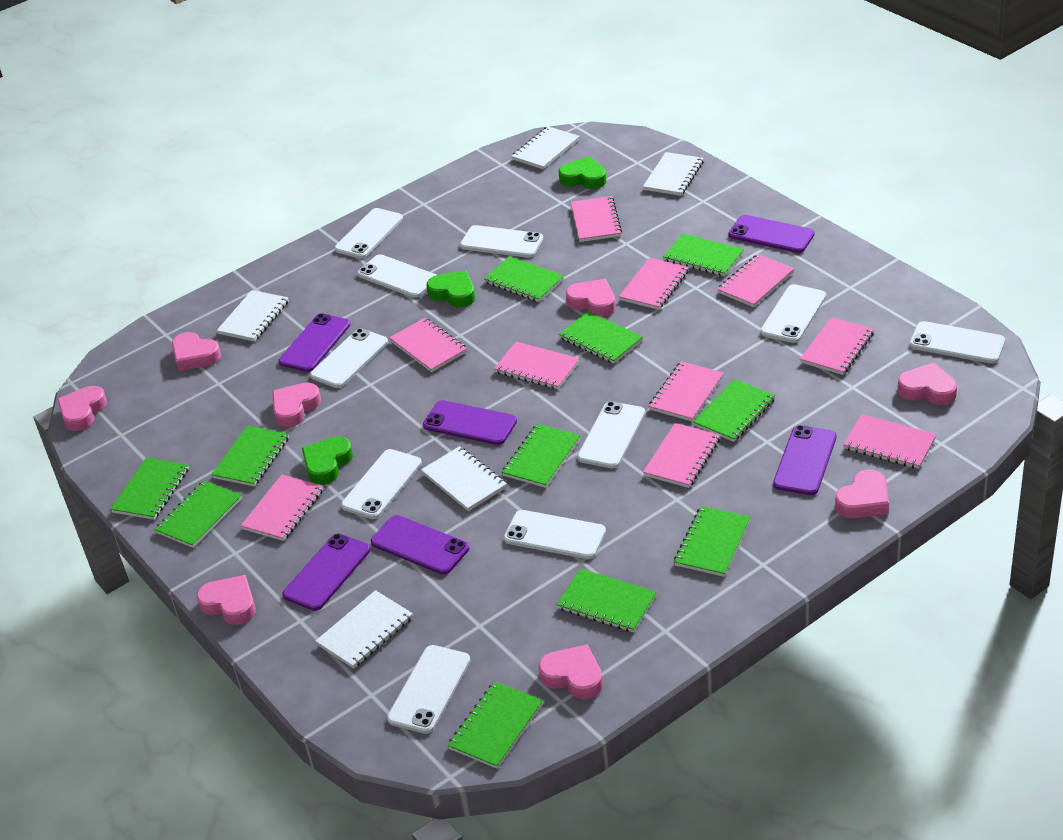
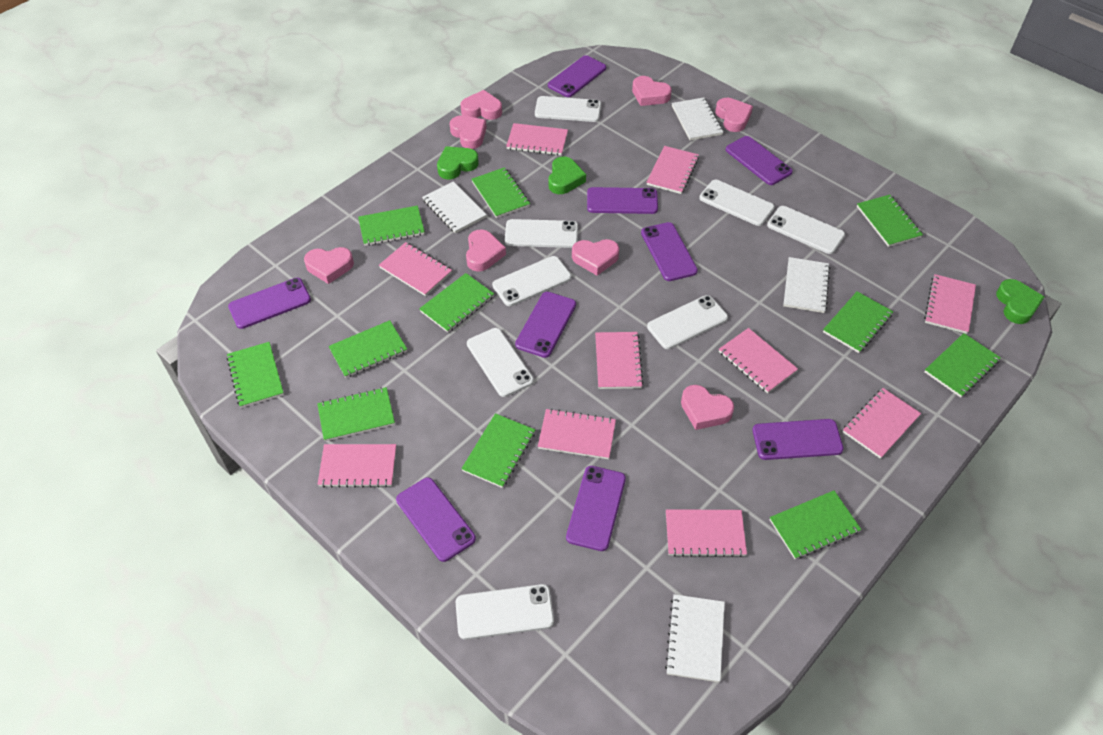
purple phone: [279,313,351,372] [283,533,370,611] [371,515,469,575] [423,400,517,445] [728,215,815,253] [773,425,836,495] = 6 -> [228,278,311,329] [396,477,476,562] [515,292,576,358] [548,55,606,97] [566,466,626,551] [587,187,658,214] [641,222,698,281] [726,136,793,185] [753,419,844,460] = 9
white notebook: [217,290,289,342] [315,590,413,669] [421,446,507,511] [511,126,580,169] [643,152,704,196] = 5 -> [422,181,487,233] [665,594,725,682] [672,97,723,140] [783,257,830,313] = 4
white phone: [310,328,388,388] [334,208,403,259] [341,449,422,519] [357,254,436,298] [387,645,471,734] [460,225,543,258] [504,510,606,559] [577,401,645,468] [760,284,826,343] [910,321,1005,364] = 10 -> [456,584,554,640] [467,328,534,397] [492,256,571,306] [505,219,578,248] [535,96,601,122] [647,295,728,349] [699,180,775,226] [767,206,845,254] = 8

